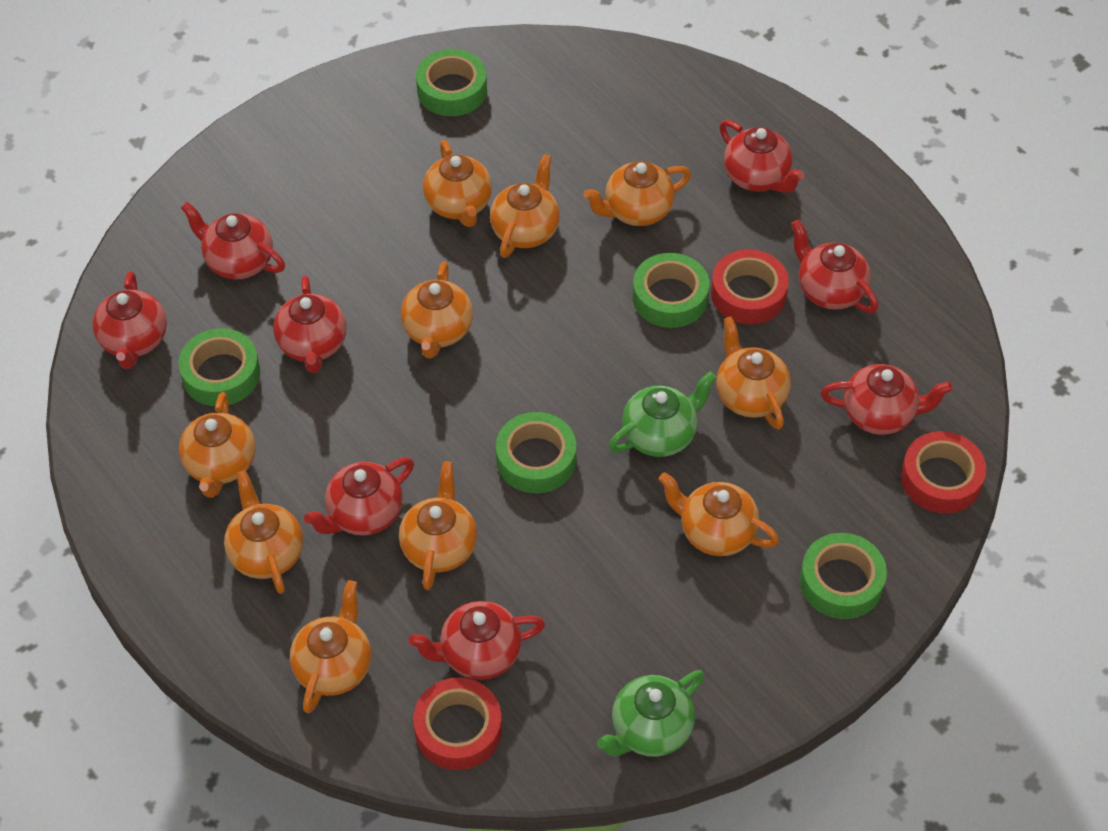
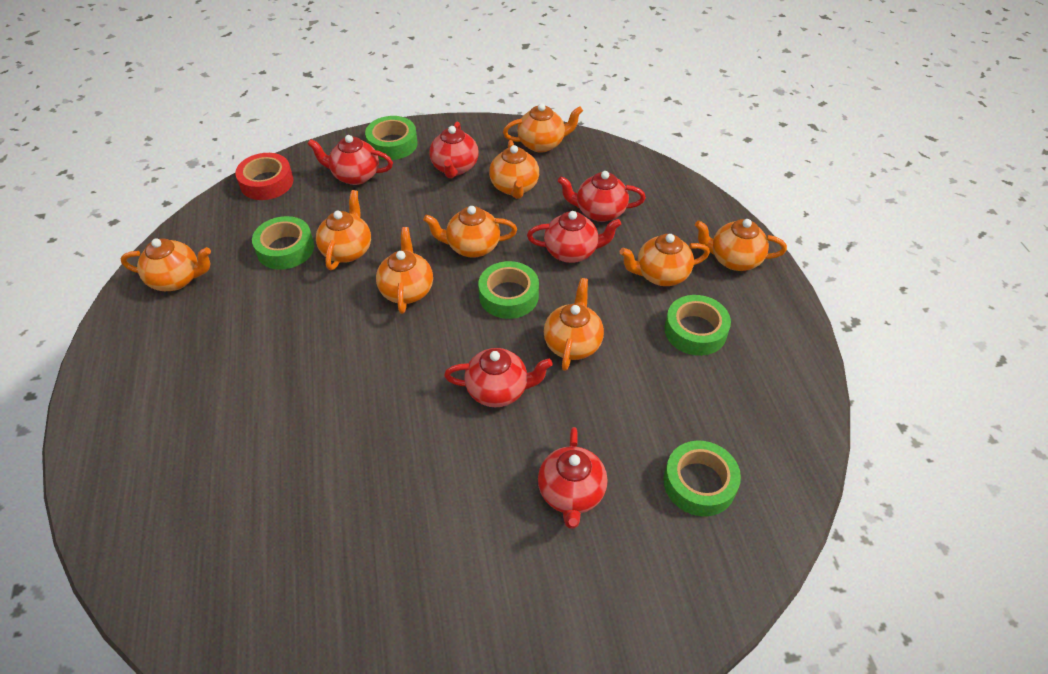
green teapot: [597,670,705,757] [609,371,717,457] = 2 -> none = 0
orange teapot: [179,392,255,498] [224,470,303,594] [290,580,371,713] [399,461,477,590] [401,262,473,359] [423,140,492,227] [490,154,560,258] [584,161,691,226] [659,472,779,556] [716,316,791,429] = 10 -> [121,238,211,291] [316,190,371,270] [376,227,433,314] [423,206,517,258] [489,140,539,199] [503,103,583,153] [544,278,604,371] [620,234,710,286] [695,219,787,271] = 9
red tape: [413,678,502,770] [711,249,789,324] [901,431,986,514] = 3 -> [235,153,294,200] = 1
red teapot: [93,271,167,369] [181,202,285,279] [273,275,347,373] [304,457,414,536] [409,601,545,680] [719,120,805,193] [791,219,878,313] [821,364,953,435] = 8 -> [308,135,393,185] [430,121,478,178] [444,348,553,407] [527,211,621,263] [538,427,608,529] [558,171,646,222] = 6

